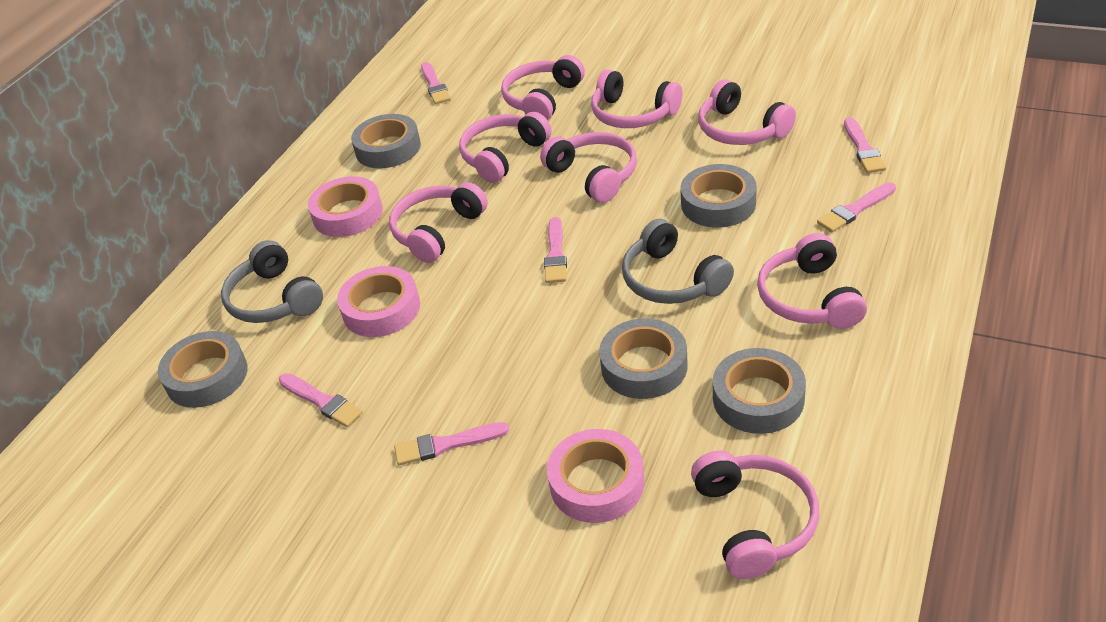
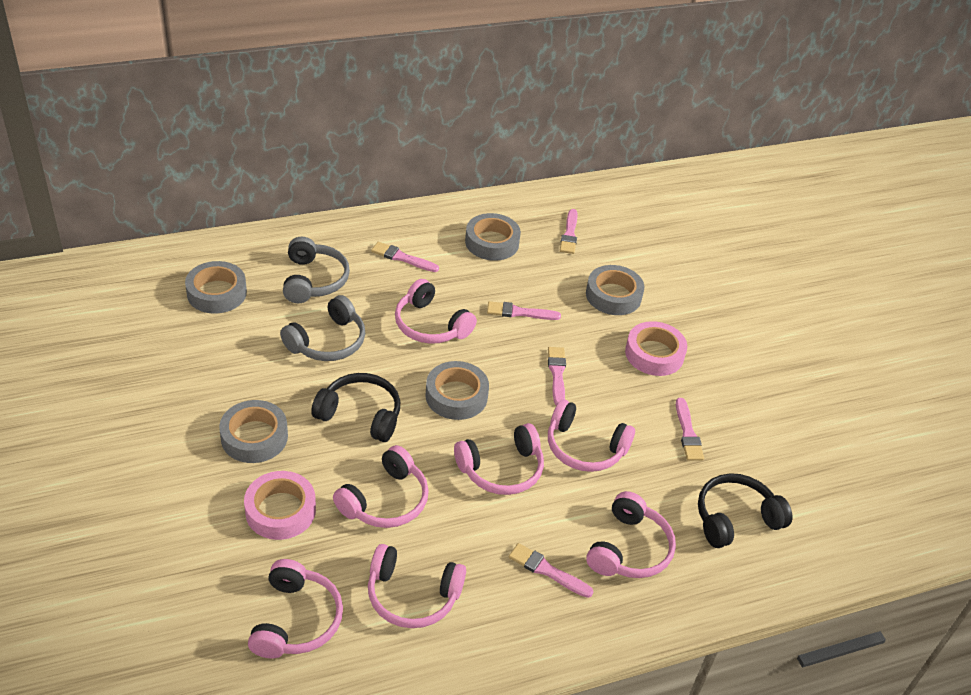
black headphones: none = 0 -> [311,373,400,442] [698,473,793,548] = 2
pink headphones: [389,182,488,263] [459,112,551,183] [501,55,585,120] [540,132,637,203] [591,70,682,128] [691,451,819,579] [698,79,796,145] [757,233,867,329] = 8 -> [248,559,343,659] [333,445,429,528] [368,544,466,628] [395,279,477,344] [454,423,544,495] [548,399,635,472] [586,491,676,578] = 7
pink tape: [308,176,383,237] [337,266,420,337] [547,429,644,523] = 3 -> [244,471,316,540] [625,321,687,376] = 2

